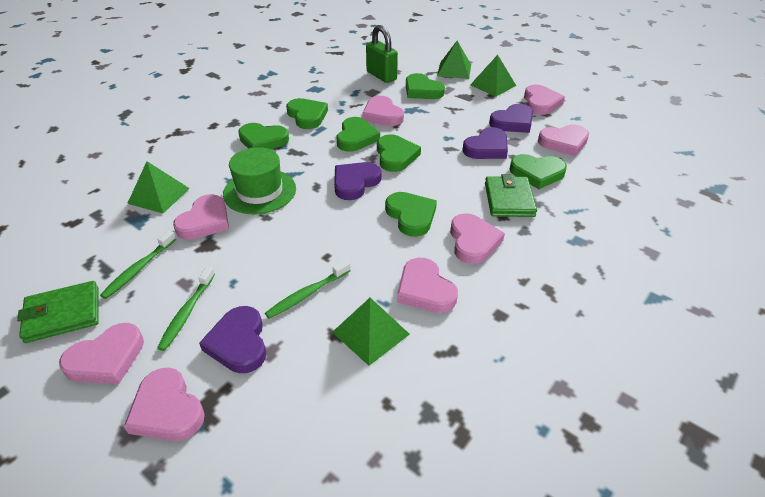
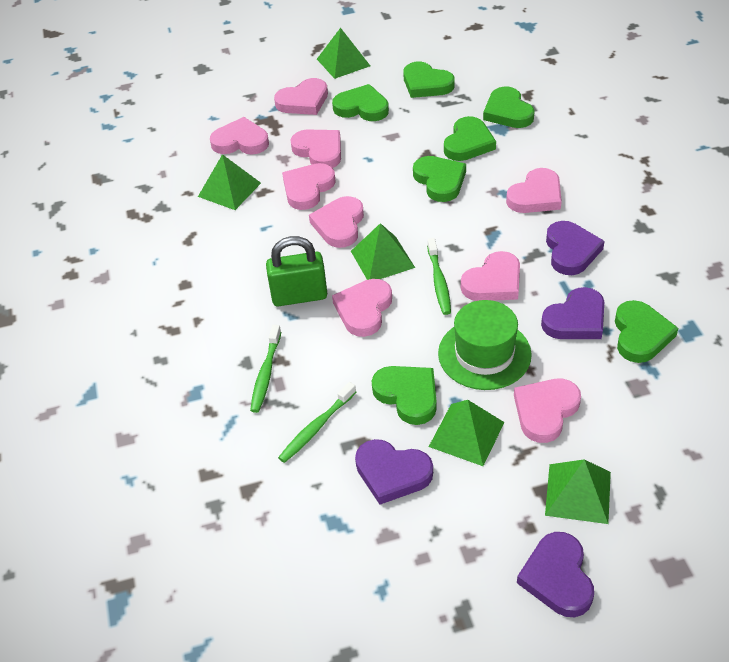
green pyramid: [127,161,190,214] [332,298,410,366] [437,41,471,79] [470,55,516,97] = 4 -> [198,154,261,210] [317,28,370,79] [351,223,415,280] [429,400,504,466] [545,459,611,524] = 5
green wallet: [17,281,99,343] [485,174,537,217] = 2 -> none = 0
pink heart: [59,323,144,384] [124,367,205,441] [173,194,229,240] [362,96,404,126] [397,258,458,313] [450,213,505,264] [524,84,565,115] [538,125,589,156] = 8 -> [210,117,269,155] [274,78,328,115] [282,163,336,210] [290,130,341,168] [309,196,364,248] [332,279,392,337] [461,251,520,301] [506,168,562,213] [514,379,581,443] = 9

